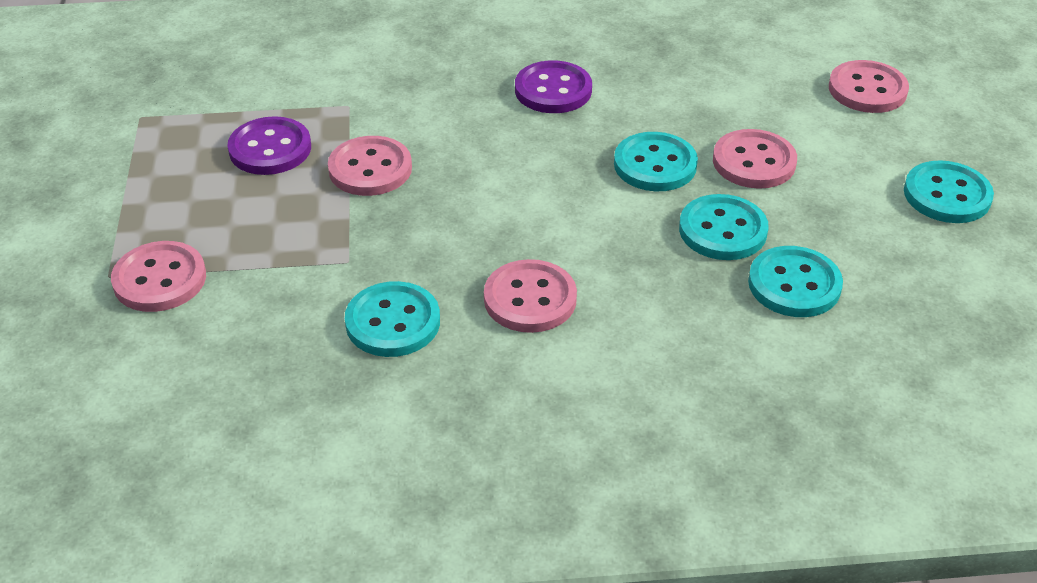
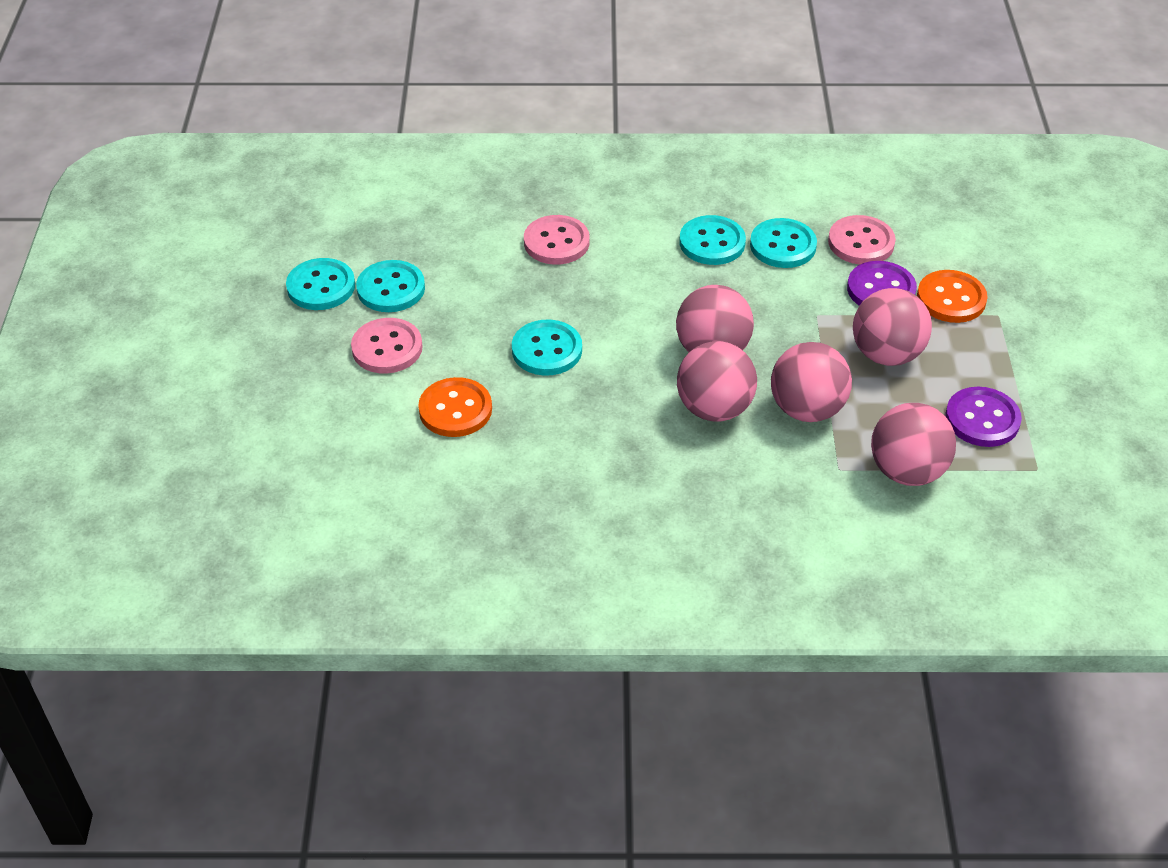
orange button: none = 0 -> [418,377,492,437] [917,270,988,323] = 2
pink ball: none = 0 -> [676,285,754,352] [677,341,757,421] [771,342,852,422] [853,288,932,366] [871,403,956,486] = 5
pink button: [111,241,206,312] [328,136,412,196] [484,259,577,333] [713,129,797,189] [829,60,909,113] = 5 -> [351,318,423,374] [524,215,590,265] [828,215,896,265] = 3

